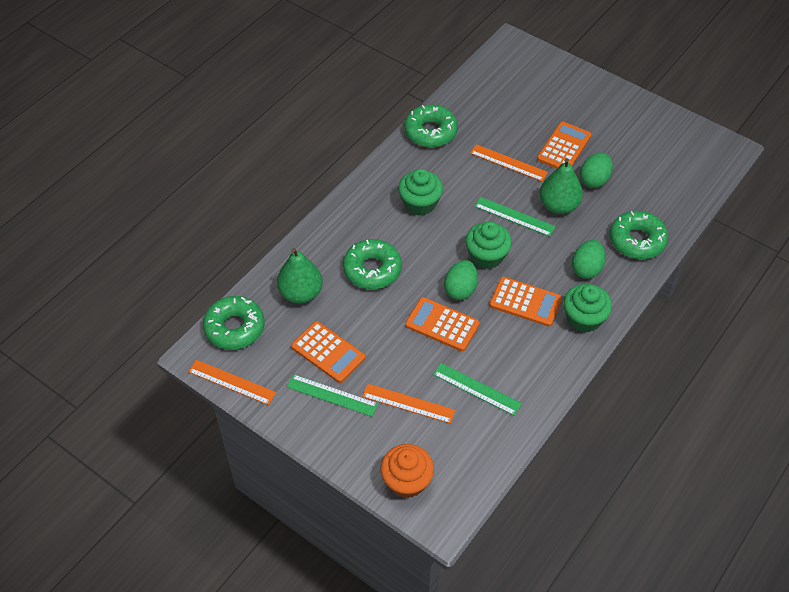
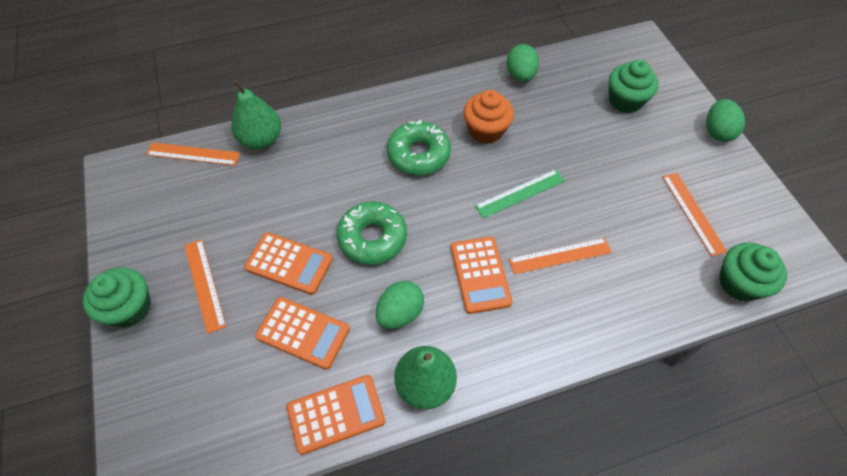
green donut: [203,296,265,350] [343,239,402,289] [404,105,458,148] [610,211,668,259] = 4 -> [336,201,407,265] [387,120,451,176] = 2
green ruler: [287,374,378,417] [433,363,522,416] [474,197,556,237] = 3 -> [475,169,565,219] = 1
orange ruler: [188,360,276,405] [362,384,456,424] [470,144,548,181] = 3 -> [146,142,240,166] [184,239,226,334] [509,238,612,275] [662,173,727,257] = 4

